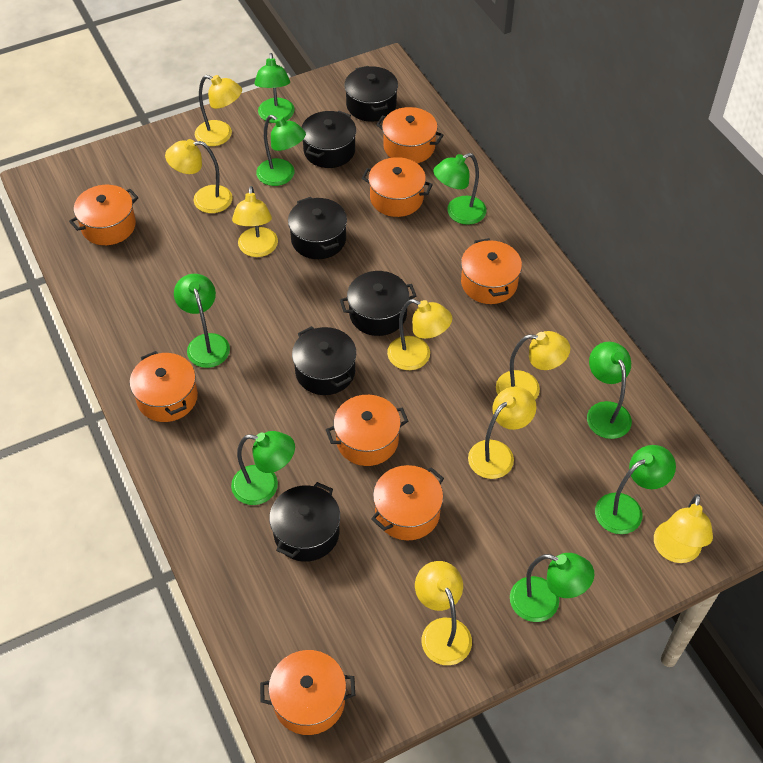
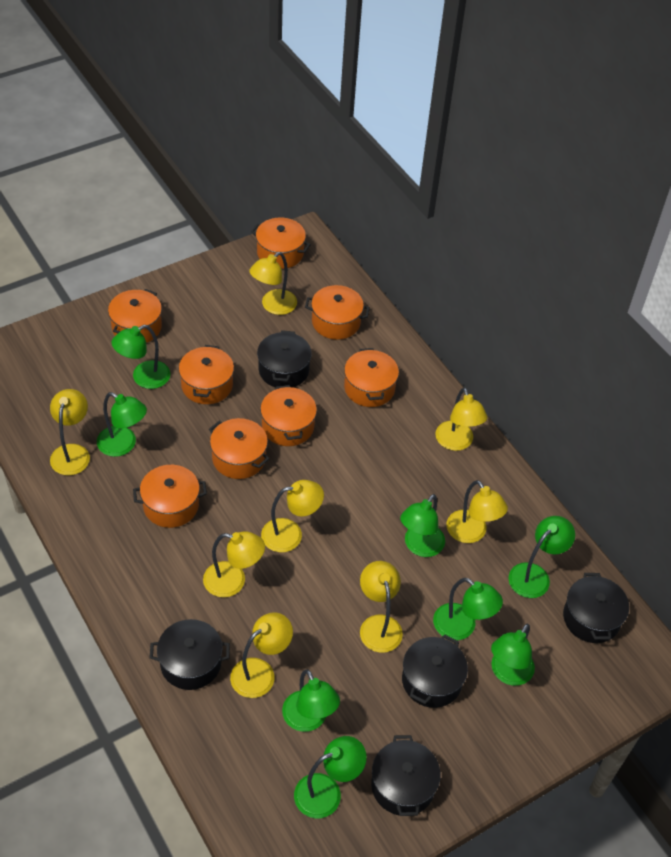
black pot: [269,482,340,562] [288,197,347,259] [292,326,356,395] [301,111,356,168] [340,271,416,336] [344,66,398,121] = 6 -> [149,619,230,690] [257,330,312,388] [371,735,441,816] [402,634,468,708] [563,573,629,643] = 5

